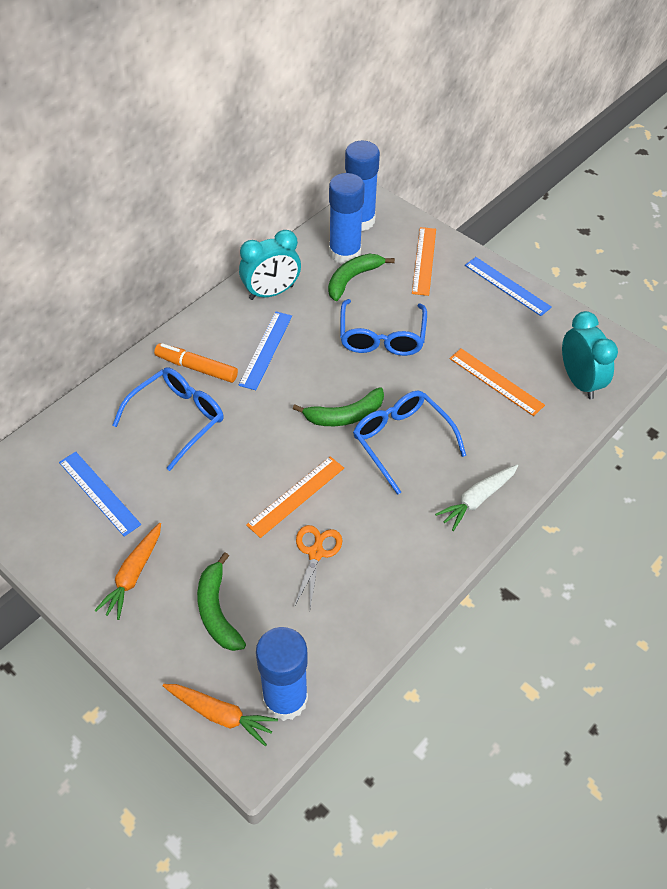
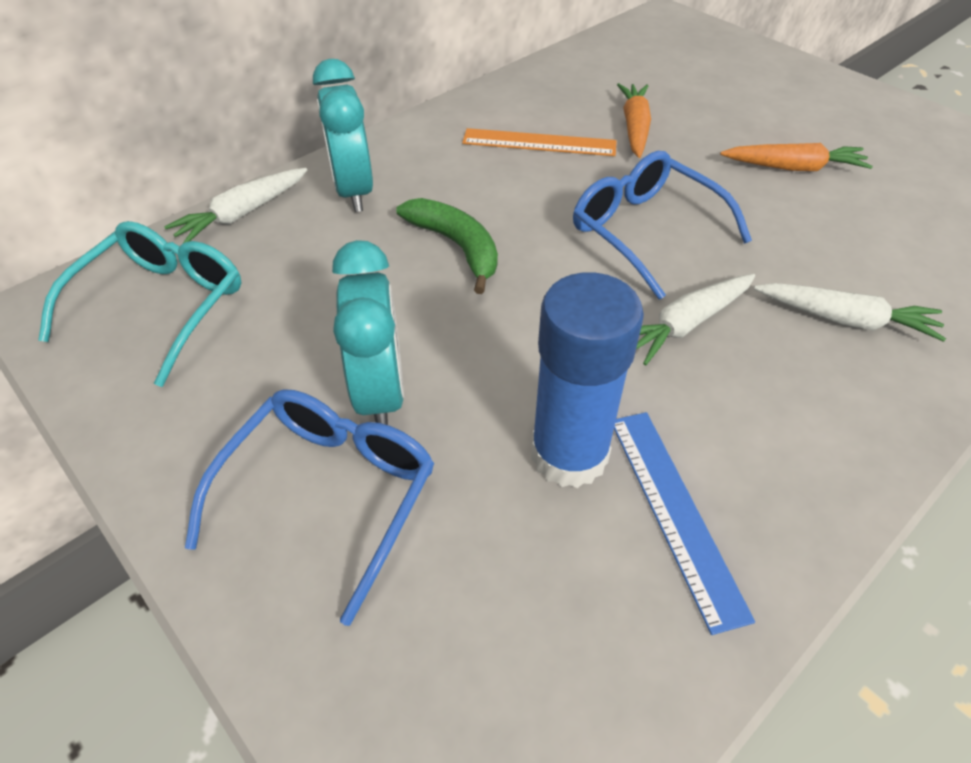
blue glasses: [112,367,224,471] [340,299,427,356] [353,391,466,495] = 3 -> [185,389,434,626] [573,151,752,300] = 2
blue glue stick: [256,627,308,721] [329,173,365,264] [345,141,380,231] = 3 -> [531,272,644,488] = 1
blue ruler: [59,452,141,537] [239,312,292,390] [465,257,552,316] = 3 -> [614,412,755,635] = 1
green banana: [197,552,246,651] [293,387,384,426] [328,254,395,301] = 3 -> [396,198,498,294] = 1
orange marker: [154,343,238,383] = 1 -> none = 0
orange ruler: [246,456,344,538] [412,227,436,296] [449,348,545,416] = 3 -> [462,128,617,156] = 1
orange scissors: [294,525,343,608] = 1 -> none = 0
turquoise glasses: none = 0 -> [38,221,242,387] = 1
white carrot: [435,465,518,531] = 1 -> [164,168,307,243] [636,274,755,366] [754,283,946,342] = 3

